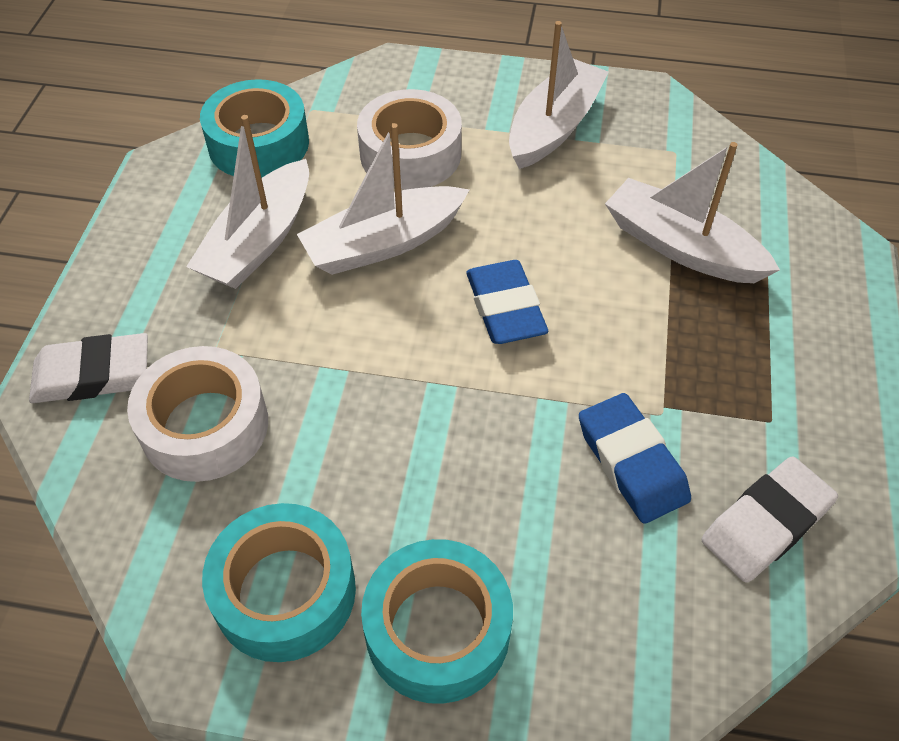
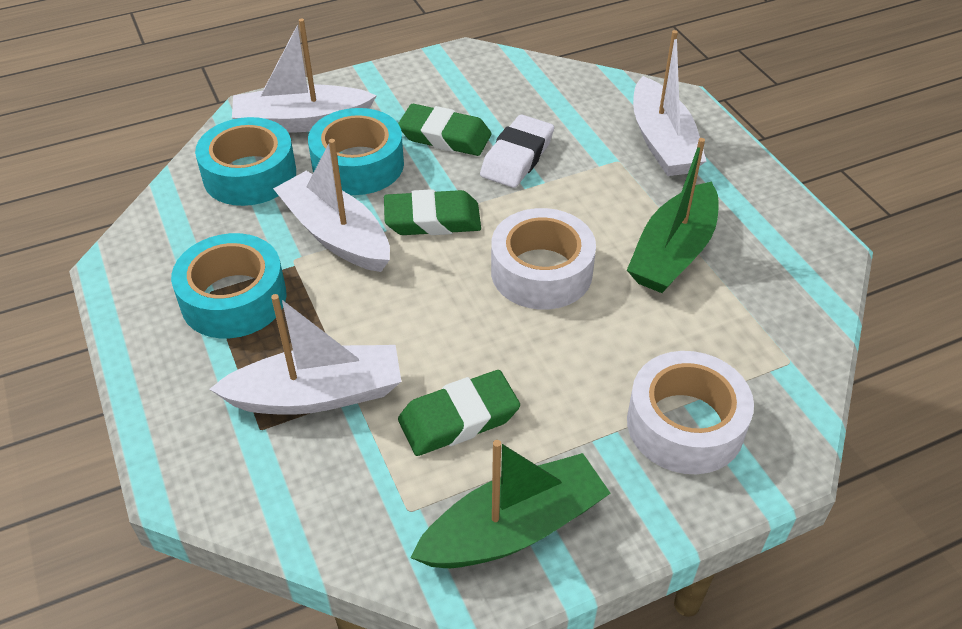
blue eraser: [466,260,548,344] [579,393,691,524] = 2 -> none = 0
green boat: none = 0 -> [410,440,611,568] [627,138,719,293] = 2
green eraser: none = 0 -> [384,189,481,235] [398,104,491,156] [398,370,520,456] = 3
white eraser: [29,333,148,403] [702,457,838,583] = 2 -> [480,115,554,188] = 1

